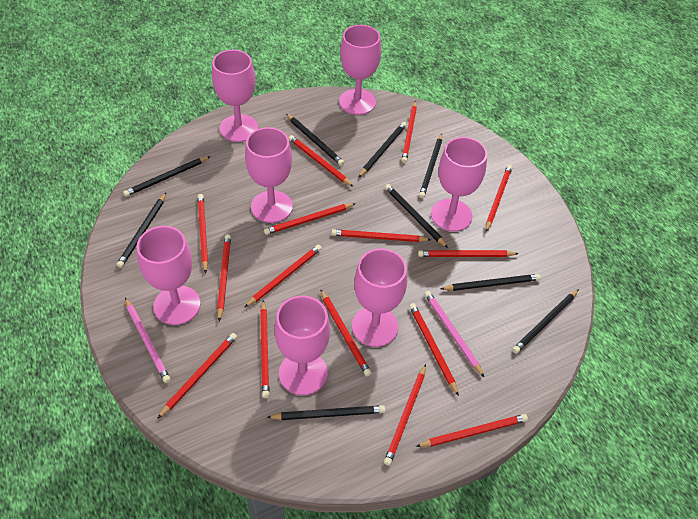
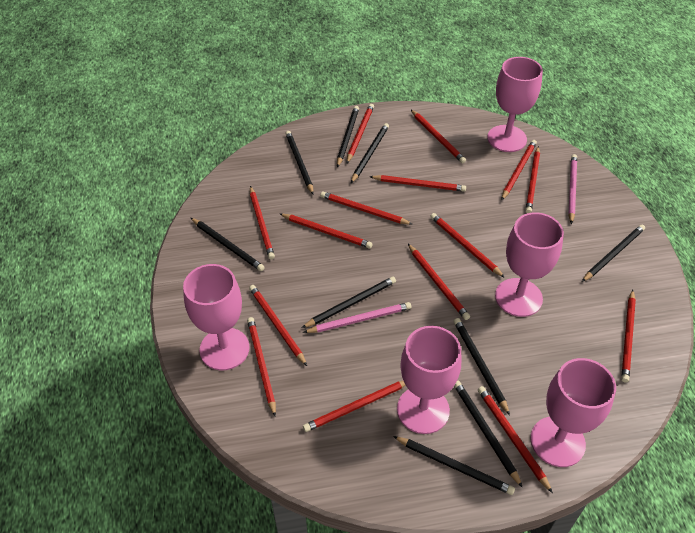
pink goblet: [136,226,200,325] [212,50,258,142] [245,127,293,223] [275,296,330,395] [339,25,381,115] [352,248,407,347] [431,137,487,232] = 7 -> [183,264,249,371] [397,326,461,434] [487,57,543,152] [495,212,564,317] [531,358,616,467] = 5

